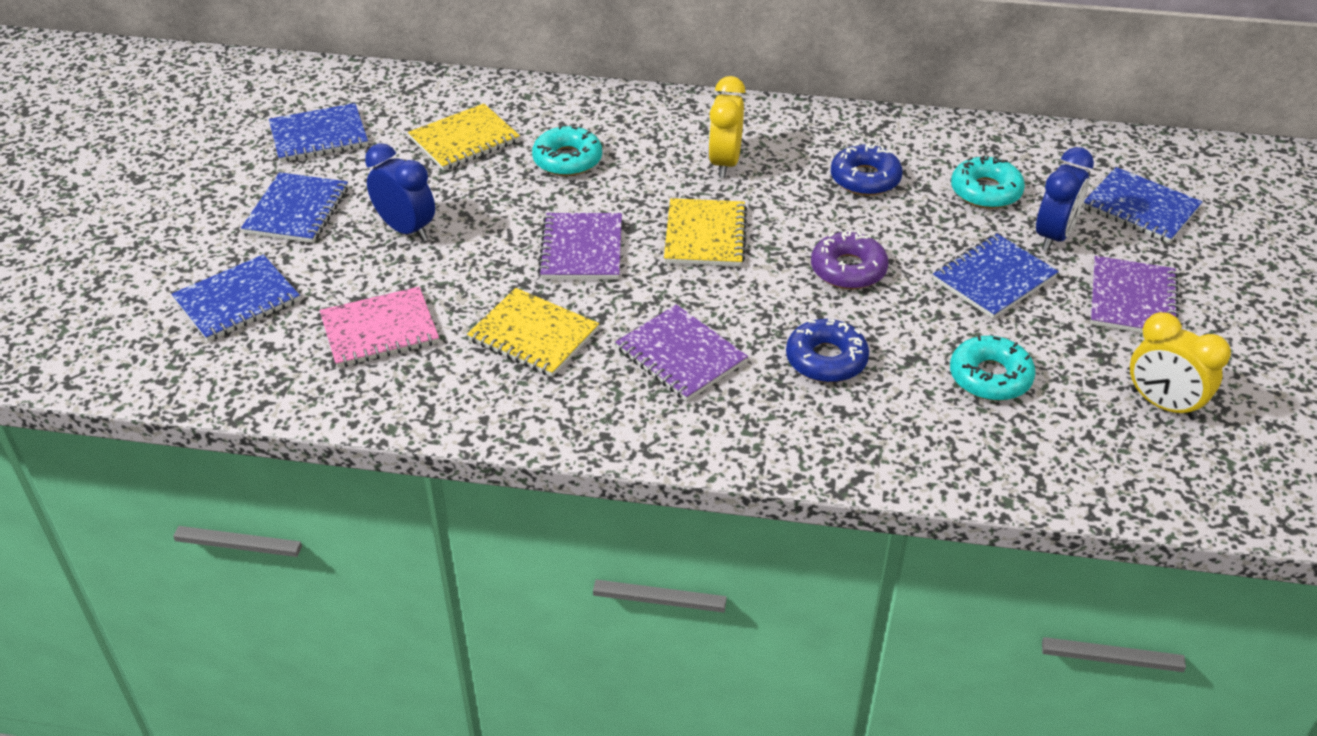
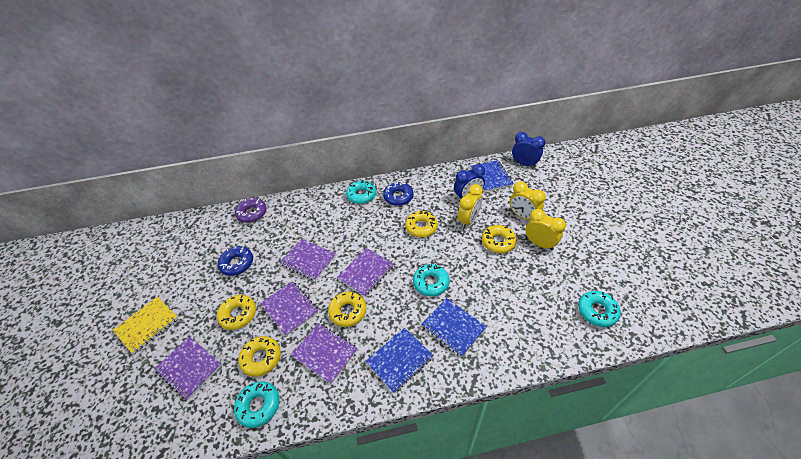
blue notebook: [172,255,300,342] [241,172,348,243] [269,103,368,162] [933,234,1059,319] [1083,167,1202,243] = 5 -> [366,328,433,393] [421,298,486,357] [471,160,513,192] = 3
pink notebook: [320,287,439,368] = 1 -> none = 0
purple notebook: [538,213,622,279] [615,305,748,401] [1090,256,1179,333] = 3 -> [154,337,222,400] [260,281,318,336] [280,239,336,281] [291,323,358,384] [337,248,394,297] = 5
turquoise donut: [532,125,602,176] [950,335,1035,401] [951,155,1025,209] = 3 -> [234,381,280,428] [346,180,376,204] [413,264,450,296] [578,291,621,327] = 4
yellow clock: [708,76,746,178] [1130,312,1231,420] = 2 -> [458,184,483,229] [509,181,546,220] [526,209,566,250] = 3
yellow donut: none = 0 -> [217,295,256,330] [238,336,281,377] [328,292,367,327] [405,211,438,237] [482,225,517,253] = 5
yellow notebook: [408,103,520,171] [467,288,599,377] [664,198,747,266] = 3 -> [113,297,178,354] = 1

